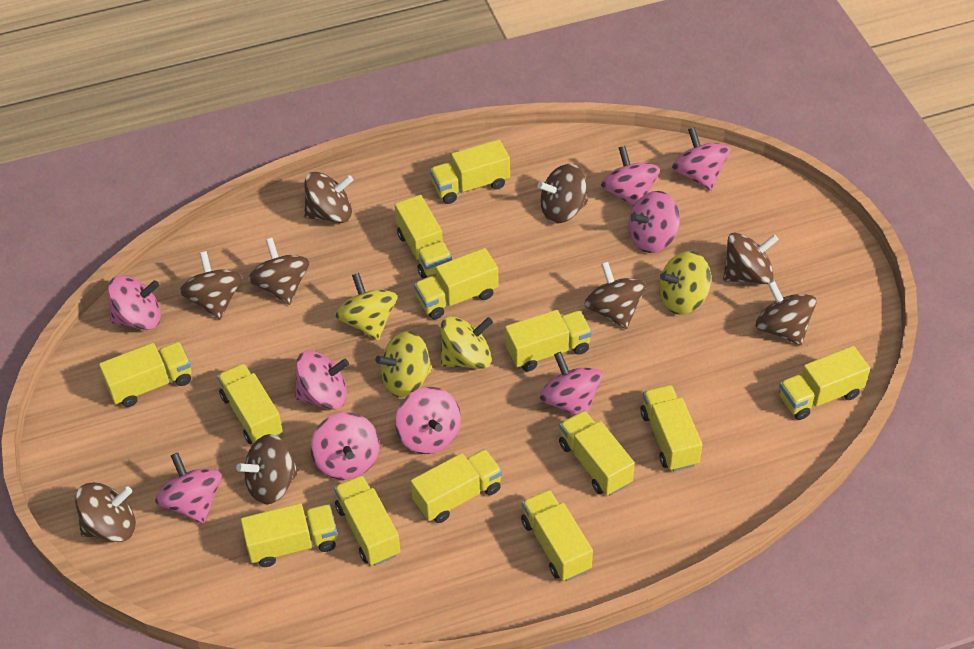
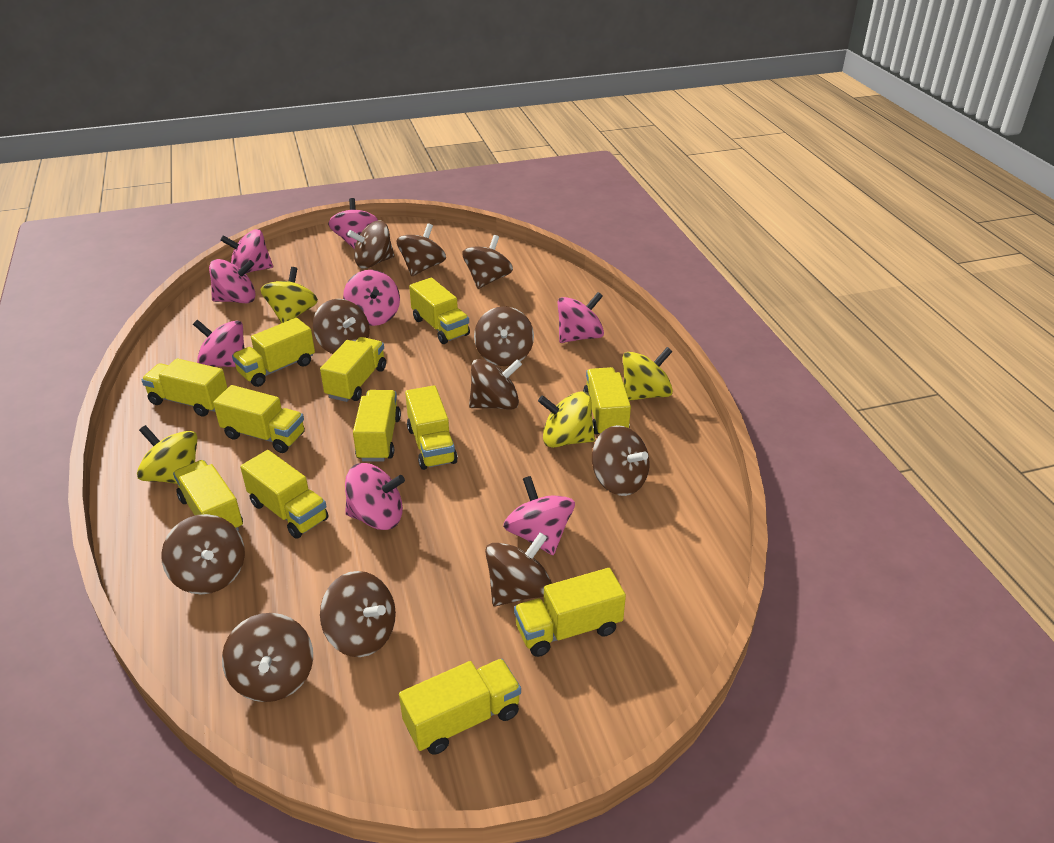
brown spinning top: [75,482,136,542] [179,251,243,320] [236,434,299,505] [248,238,309,305] [304,172,353,223] [538,164,588,223] [584,261,646,329] [723,233,779,284] [756,281,816,345] = 9 -> [161,514,245,594] [222,613,313,702] [313,299,370,354] [320,571,396,657] [347,220,395,269] [397,223,446,276] [462,235,513,289] [469,359,522,410] [474,306,534,366] [485,532,552,606] [592,425,650,496] = 11
pink spinning top: [107,275,161,330] [155,453,222,524] [295,351,349,410] [310,412,380,480] [395,387,461,454] [540,352,602,415] [601,146,660,207] [629,191,680,253] [672,127,730,191] = 9 -> [193,320,244,367] [209,259,256,303] [220,229,273,274] [328,198,378,249] [343,270,400,326] [345,463,405,530] [503,476,575,555] [558,292,604,343] = 8
yellow truck: [99,342,192,407] [217,363,283,444] [241,503,337,567] [334,475,400,566] [395,195,452,278] [410,449,502,523] [414,248,499,319] [430,140,510,204] [505,310,592,372] [521,489,593,581] [559,410,635,496] [641,385,703,471] [779,346,870,420] = 13 -> [141,358,228,417] [173,460,243,531] [213,385,305,453] [232,318,315,387] [240,450,329,539] [320,337,386,402] [353,390,401,462] [399,659,521,755] [405,385,458,470] [409,278,470,344] [514,568,626,657] [583,367,631,434] = 12

